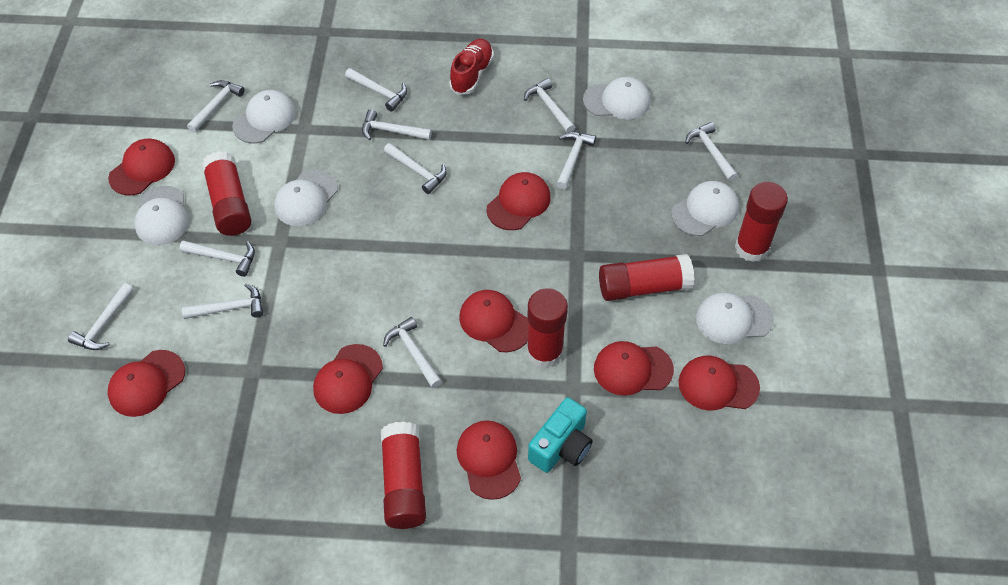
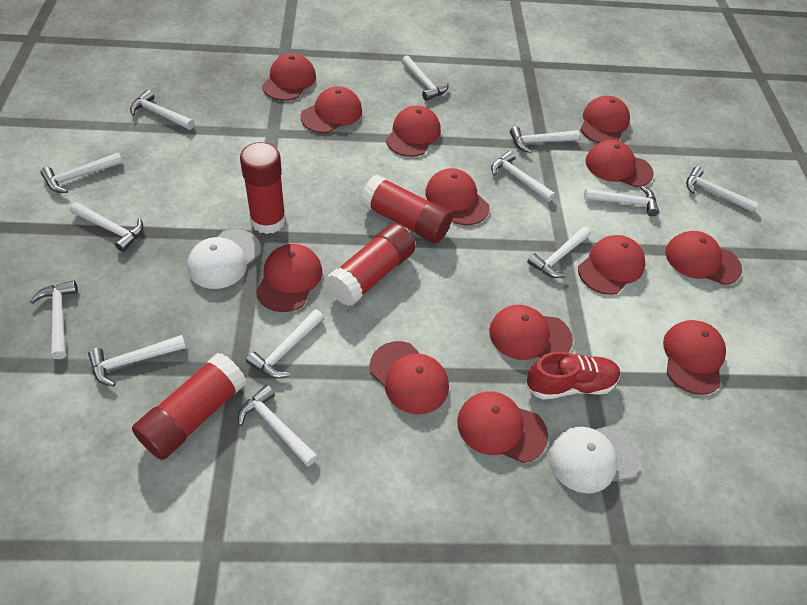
red cap: [108,139,175,196] [108,350,185,417] [313,344,383,414] [457,420,521,500] [459,290,529,352] [486,172,551,230] [594,341,674,396] [678,356,760,410] = 8 -> [256,244,322,312] [262,53,316,101] [300,86,362,133] [369,341,449,414] [386,106,441,157] [425,168,489,225] [457,391,548,463] [489,305,573,360] [578,235,646,295] [580,96,630,143] [585,140,654,187] [663,320,726,395] [665,231,742,285] = 13
red glue stick: [202,151,251,236] [381,421,426,529] [527,288,568,368] [599,254,694,301] [735,182,788,262] = 5 -> [132,353,247,460] [240,142,286,234] [326,223,415,306] [361,174,453,243] = 4
turquoise camera: [528,397,593,473] = 1 -> none = 0
white cap: [134,186,189,245] [232,90,296,143] [274,170,338,226] [583,77,650,120] [671,181,739,236] [696,292,774,344] = 6 -> [187,229,261,289] [549,425,640,493] = 2
white hammer: [68,283,134,350] [179,241,255,277] [182,283,263,319] [187,80,245,133] [345,68,407,112] [362,109,432,140] [383,317,442,388] [384,143,447,194] [524,78,575,133] [556,132,596,189] [685,122,738,182] = 11 -> [30,280,78,359] [40,152,123,193] [70,202,143,252] [88,335,186,387] [130,90,194,130] [238,385,318,467] [246,309,324,378] [401,56,449,101] [491,151,555,202] [510,126,580,153] [527,226,591,278] [584,186,659,216] [686,166,758,212] = 13

